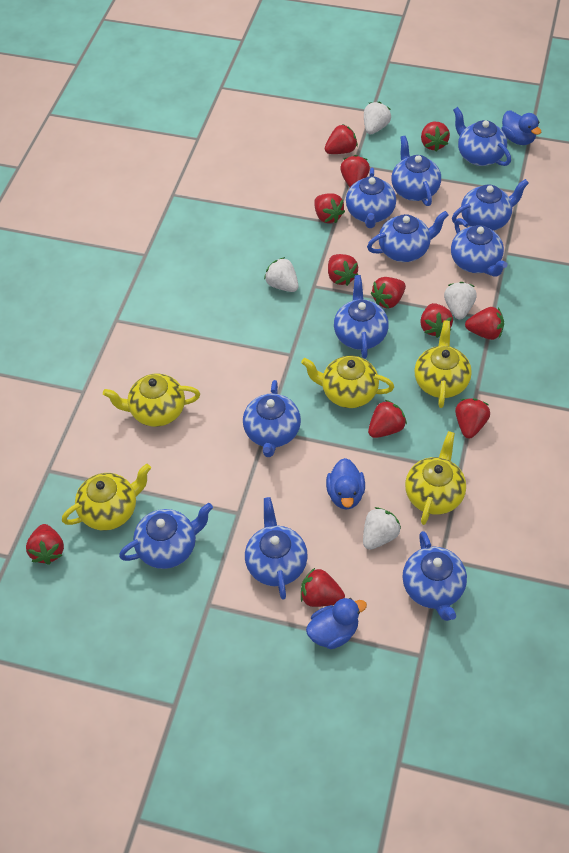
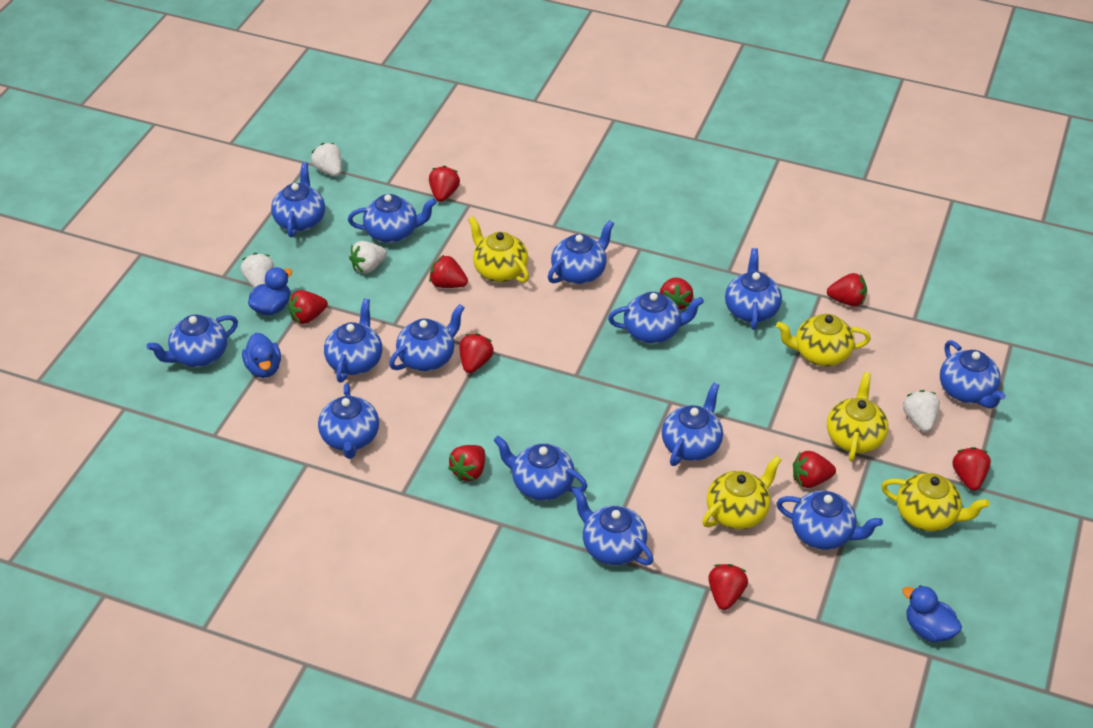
blue teapot: [119,503,213,569] [243,380,301,457] [245,497,308,600] [334,275,389,359] [346,168,396,228] [367,211,449,262] [392,136,441,206] [403,531,467,621] [451,218,508,277] [452,179,529,231] [453,107,511,166] = 11 -> [147,314,238,367] [271,162,325,238] [318,384,379,459] [324,299,382,382] [348,194,437,243] [389,304,465,371] [494,436,587,501] [548,220,615,284] [572,488,654,565] [608,292,704,344] [662,382,723,466] [725,248,782,330] [777,490,883,550] [940,340,1006,408] = 14
red strawberry: [26,524,64,565] [301,568,345,607] [314,193,345,223] [325,124,358,154] [328,254,358,286] [340,155,370,187] [368,400,407,438] [371,277,406,308] [420,303,453,338] [421,122,450,152] [455,398,490,438] [465,307,504,340] = 12 -> [288,290,328,324] [429,166,460,202] [429,255,468,288] [448,445,485,481] [460,333,494,373] [660,277,693,310] [708,564,748,610] [793,451,836,488] [827,273,867,307] [952,447,991,491] = 10

